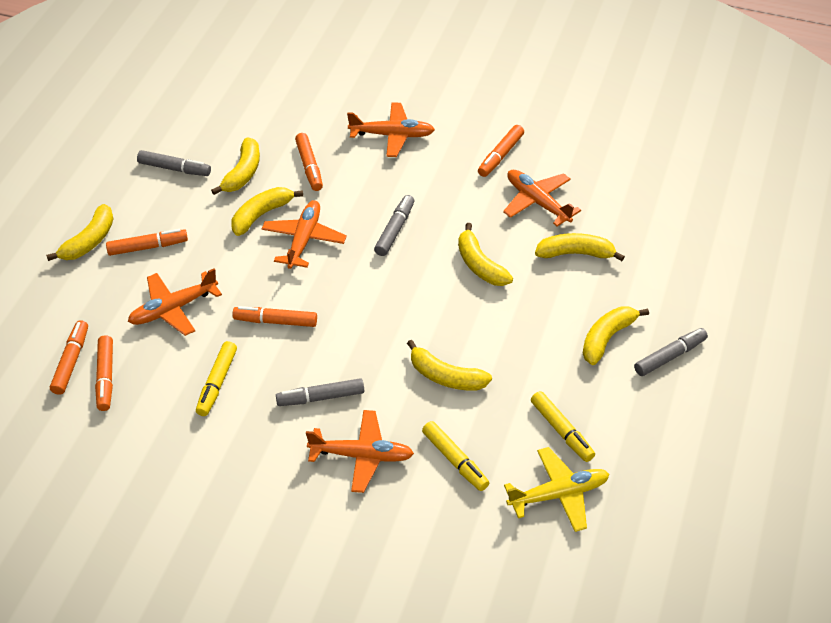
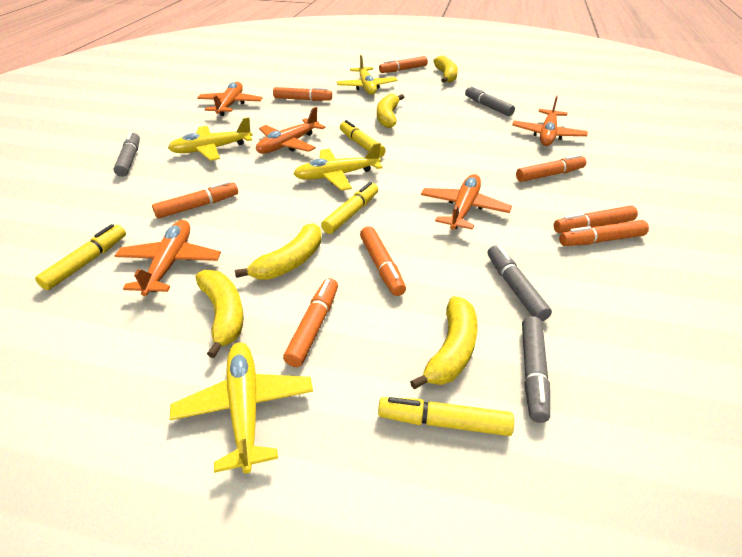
orange marker: [50,320,88,395] [95,335,113,411] [106,229,188,256] [232,306,317,327] [295,133,323,191] [478,125,524,177] = 6 -> [152,181,238,219] [273,87,332,101] [283,278,338,367] [360,226,406,296] [379,56,428,73] [516,154,586,182] [554,206,638,233] [559,220,649,246] = 8
yellow banana: [46,204,114,261] [211,138,260,195] [231,187,303,236] [407,340,492,391] [458,223,513,286] [535,233,625,261] [583,306,649,365] = 7 -> [196,270,244,358] [235,223,322,279] [377,94,404,128] [410,296,478,390] [433,56,458,83] = 5
yellow marker: [196,341,237,416] [422,421,489,491] [531,391,595,462] = 3 -> [35,224,126,290] [321,182,378,234] [340,120,386,158] [378,397,514,436] = 4
yellow plane: [504,447,609,532] = 1 -> [168,117,252,161] [170,342,313,474] [293,143,382,191] [337,55,397,95] = 4

